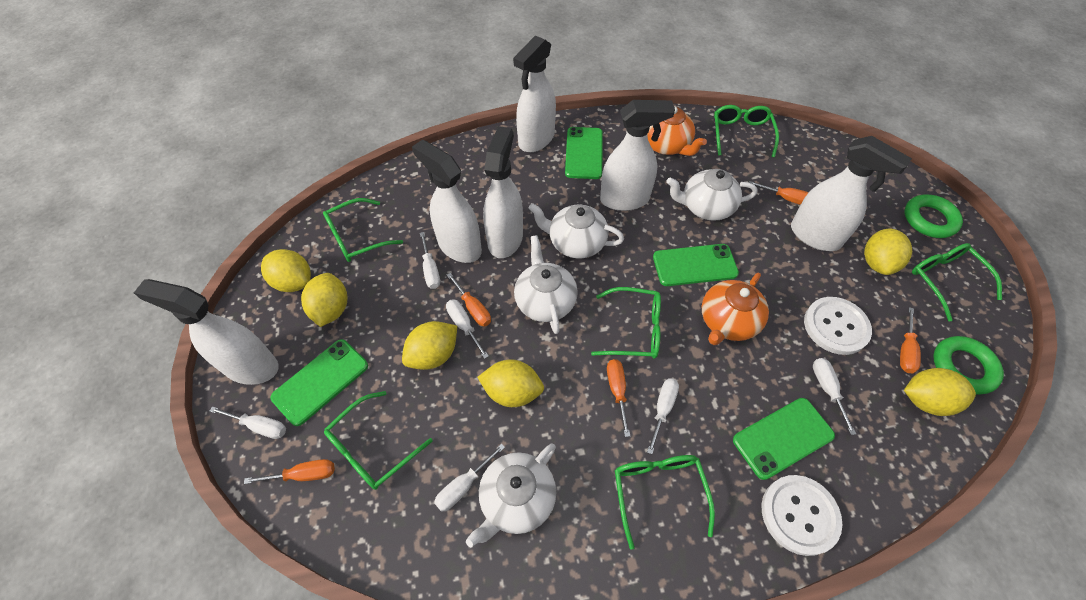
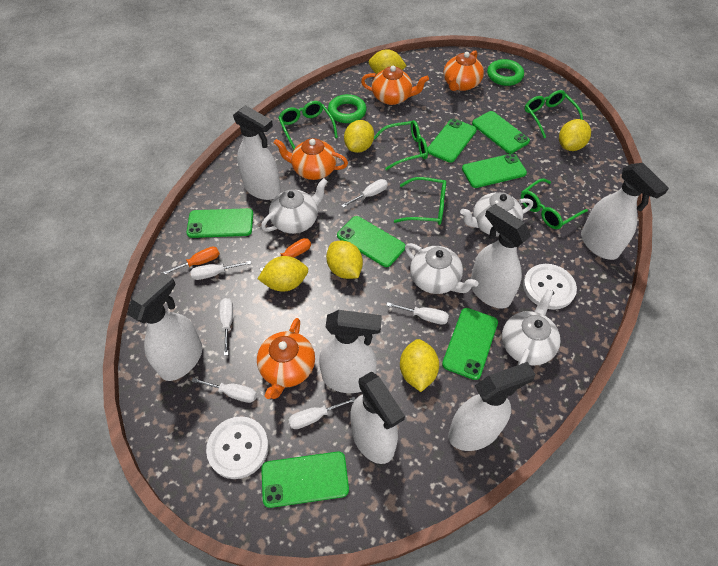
green glasses: [323,198,403,262] [324,391,433,490] [591,287,661,359] [615,455,715,550] [714,105,779,157] [912,243,1002,321] = 6 -> [278,101,338,150] [374,120,428,170] [394,177,446,225] [521,178,588,229] [525,90,583,138] = 5
green phone: [270,339,368,426] [565,127,603,179] [653,244,739,286] [733,398,835,480] = 4 -> [186,208,253,238] [261,452,349,508] [337,216,406,267] [428,119,477,163] [442,308,498,380] [462,154,527,188] [472,111,530,154] = 7
orange screwdriver: [244,459,335,484] [447,273,491,326] [607,359,630,437] [749,181,809,205] [900,307,921,373] = 5 -> [161,246,220,274] [259,238,311,272] = 2
orange teapot: [647,106,707,156] [701,273,769,345] = 2 -> [257,318,315,399] [274,138,348,180] [361,65,429,105] [443,50,484,91] = 4
white spray bottle: [134,279,279,385] [412,139,482,263] [483,126,523,258] [513,36,556,152] [600,100,675,211] [791,136,912,251] = 6 -> [127,273,203,381] [233,105,281,200] [319,310,382,393] [350,371,405,464] [448,362,535,451] [471,204,531,309] [581,163,669,260] = 7

